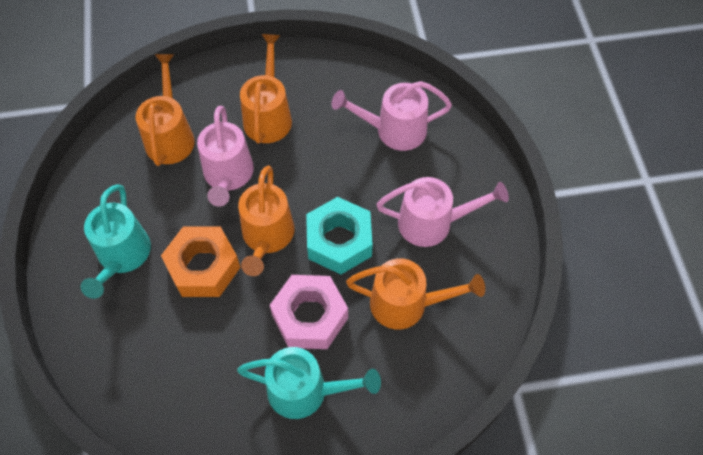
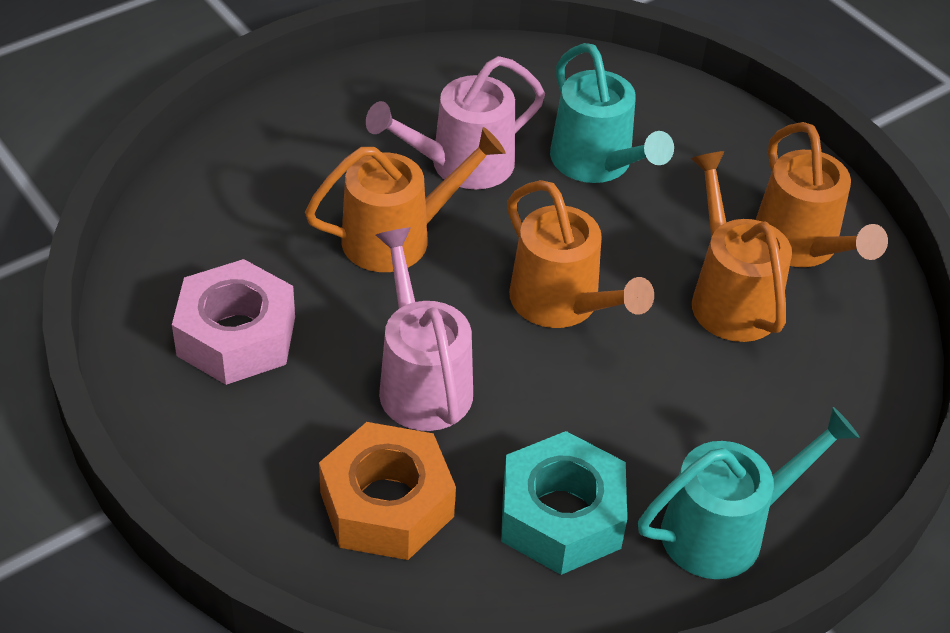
pink watering can: [197,106,254,207] [332,81,452,151] [377,177,509,247] = 3 -> [366,56,545,189] [376,227,473,431] = 2

